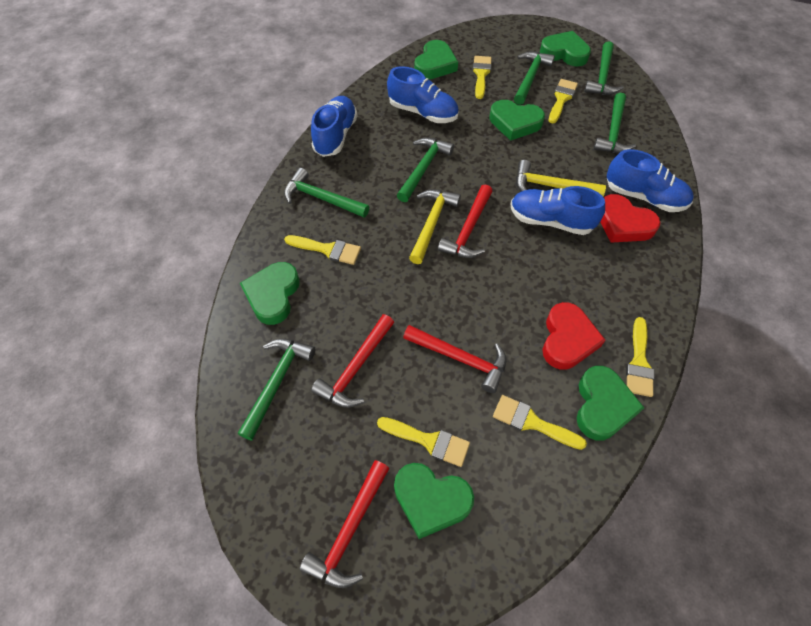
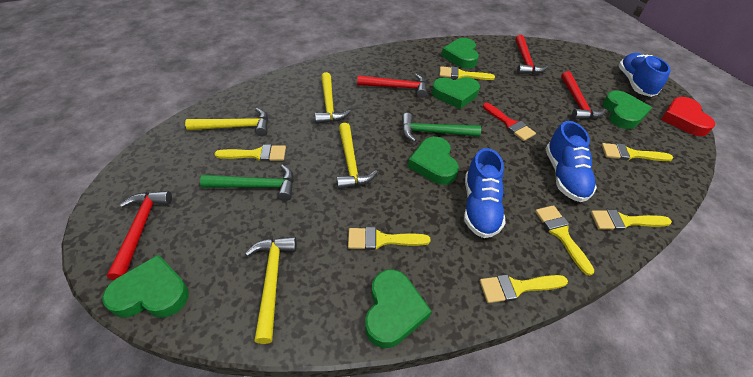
blue shoe: [311,96,358,157] [387,66,459,123] [510,186,605,235] [607,149,694,212] = 4 -> [464,148,506,238] [546,121,597,202] [618,53,671,97] = 3
green hammer: [238,339,315,441] [284,168,369,217] [397,137,454,202] [514,51,555,105] [584,41,624,95] [594,93,636,153] = 6 -> [200,165,294,201] [402,113,481,142] = 2
red brush: none = 0 -> [483,103,536,141] = 1
red heart: [542,302,605,370] [600,194,661,243] = 2 -> [661,97,715,136] = 1
yellow brush: [284,235,361,265] [377,417,470,467] [473,56,492,99] [493,395,587,450] [549,79,578,123] [626,317,654,397] = 6 -> [215,145,286,162] [348,227,431,250] [439,66,495,80] [480,274,568,303] [535,205,595,276] [591,210,672,231] [601,143,673,161] = 7
yellow hammer: [409,189,461,264] [516,160,606,196] = 2 -> [185,108,268,136] [245,236,297,344] [315,72,351,124] [337,123,377,189] = 4

